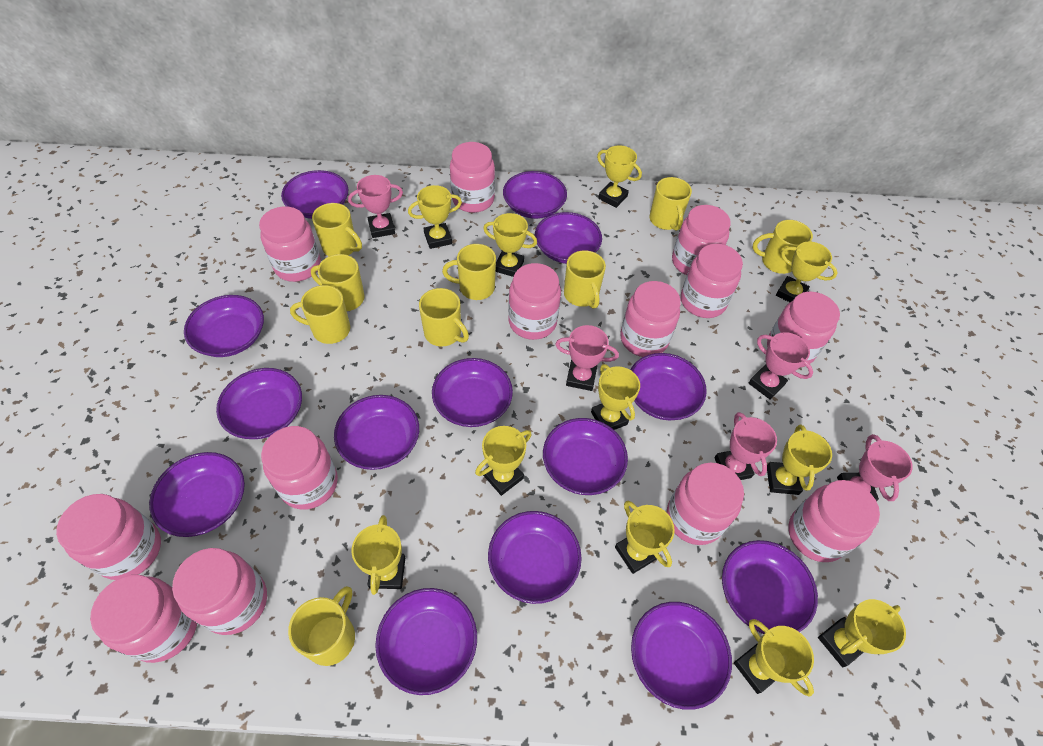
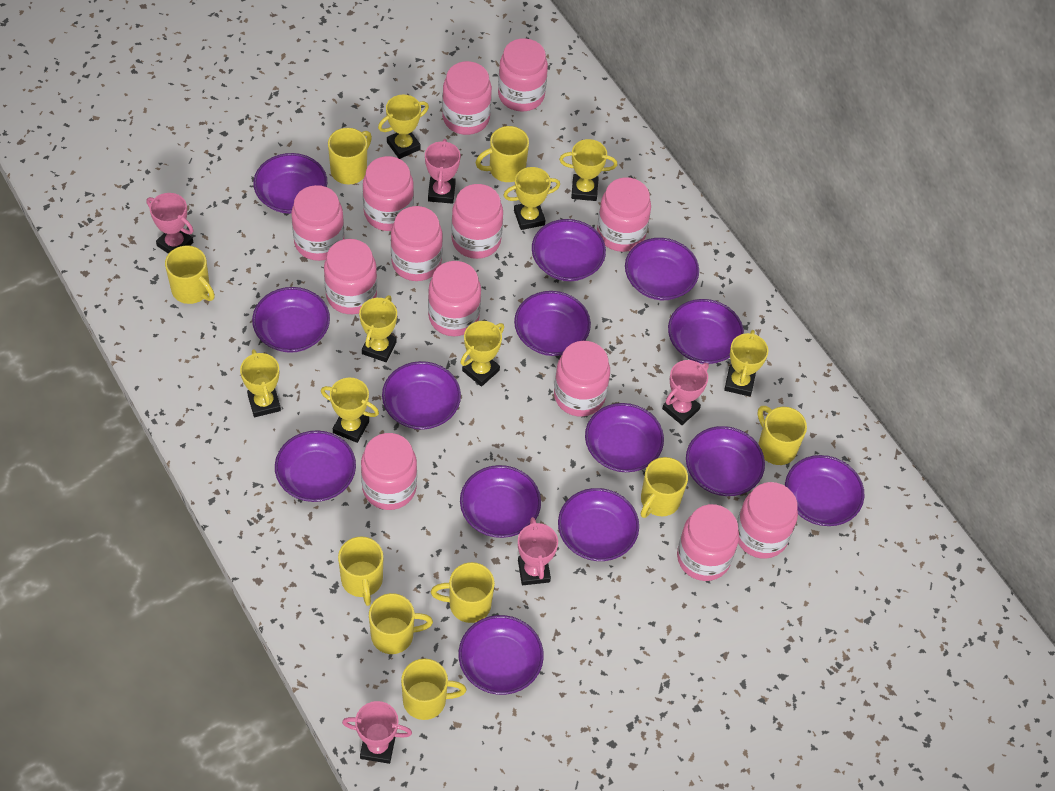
yellow trophy: [351,515,405,595] [408,185,462,249] [475,426,532,496] [483,213,537,277] [591,364,640,430] [597,145,642,208] [615,500,675,574] [734,619,814,697] [767,425,832,495] [776,241,838,302] [818,599,906,667] = 11 -> [240,349,281,417] [321,377,379,443] [359,295,397,362] [378,95,429,159] [460,321,504,387] [503,167,560,230] [559,139,617,201] [724,330,768,396] = 8

